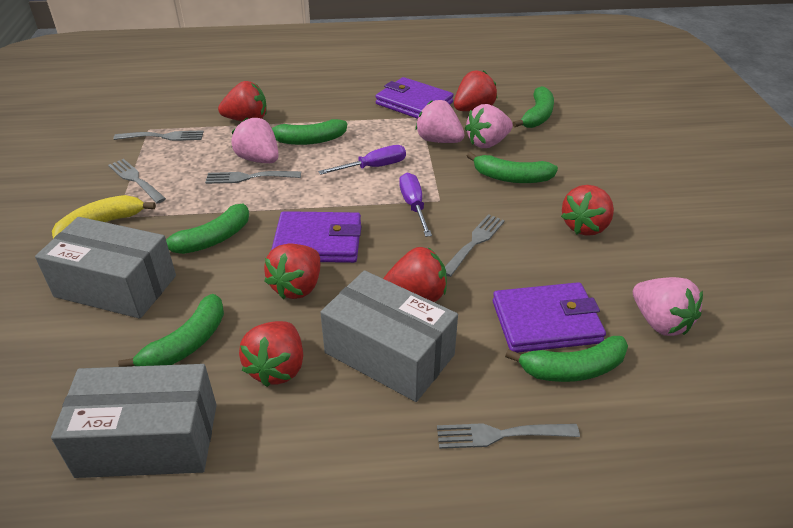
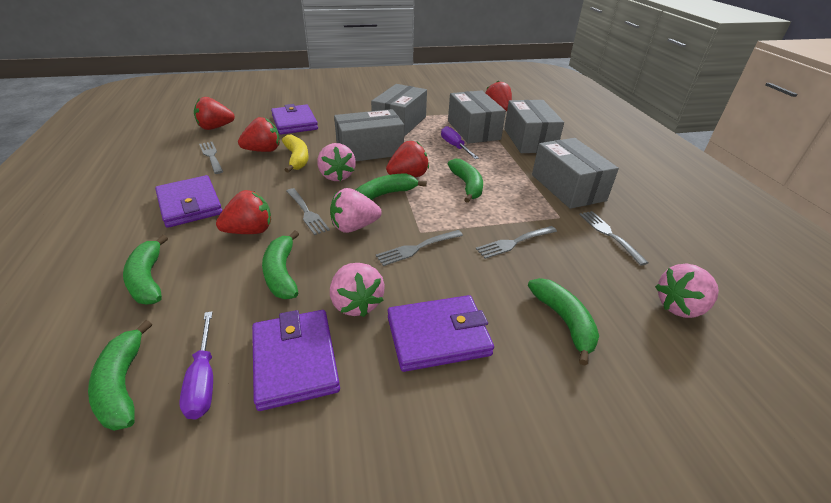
grey box: [35,217,176,319] [51,364,217,478] [320,270,458,402] = 3 -> [334,109,404,161] [371,84,427,137] [448,90,506,144] [504,100,564,153] [532,138,619,209] = 5
purple wallet: [271,211,361,263] [375,77,454,119] [493,282,606,353] = 3 -> [155,175,223,228] [252,310,340,411] [271,104,318,134] [388,295,494,372] = 4
red strawberry: [218,81,267,121] [239,321,303,387] [264,244,320,299] [383,247,447,302] [454,70,498,111] [561,185,614,236] = 6 -> [194,97,235,130] [216,190,271,234] [238,117,280,152] [386,141,429,177] [485,81,512,111] = 5

